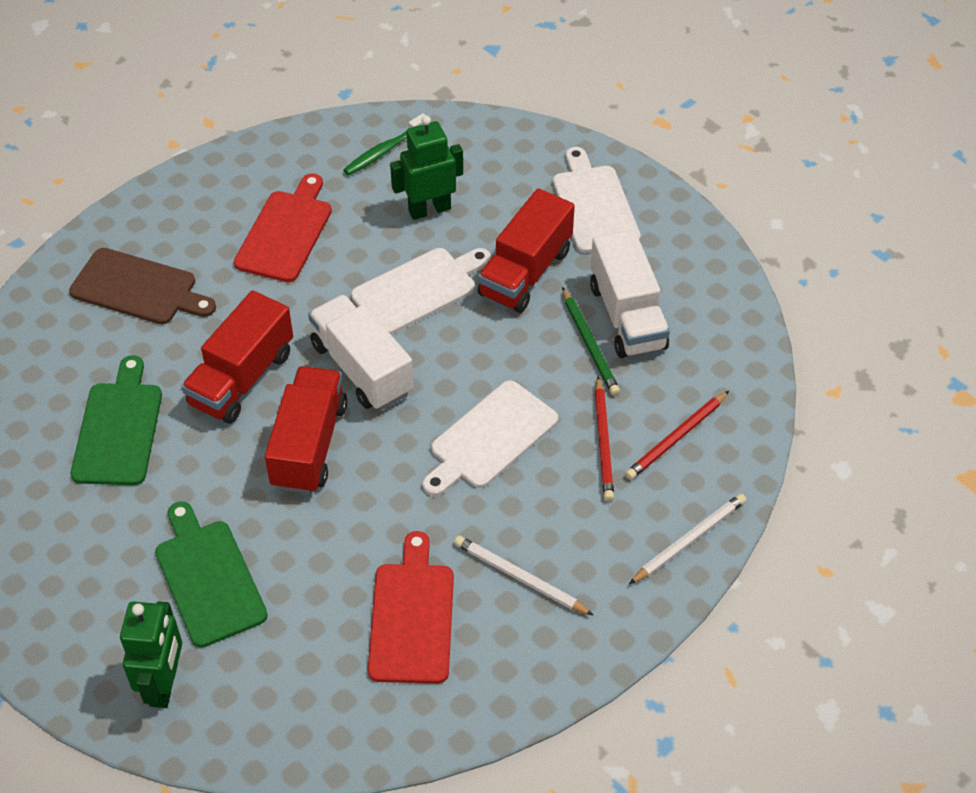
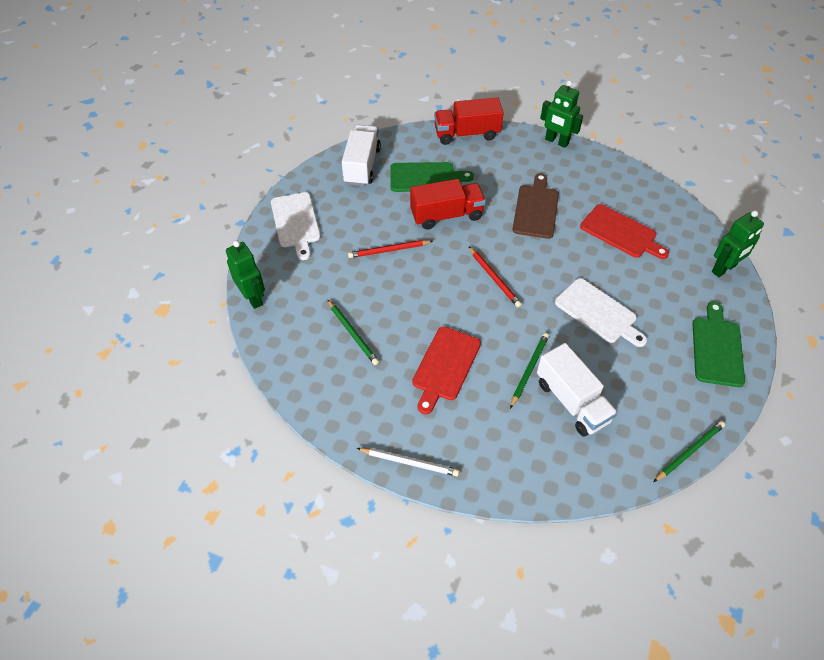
green pencil: [562,287,620,396] = 1 -> [327,299,379,365] [510,333,549,409] [654,421,725,482] = 3
green robot: [120,601,182,708] [390,116,463,220] = 2 -> [226,241,265,309] [540,80,583,148] [712,210,764,277] = 3
green toothbrush: [343,113,426,175] = 1 -> none = 0
red truck: [181,290,293,424] [265,366,347,494] [478,188,575,313] = 3 -> [410,179,486,230] [434,97,504,145] = 2
white cutting board: [351,248,491,334] [422,380,558,496] [553,147,641,253] = 3 -> [271,192,321,260] [555,278,647,347] = 2
white pencil: [454,536,594,616] [629,493,746,584] = 2 -> [357,448,460,476] = 1

